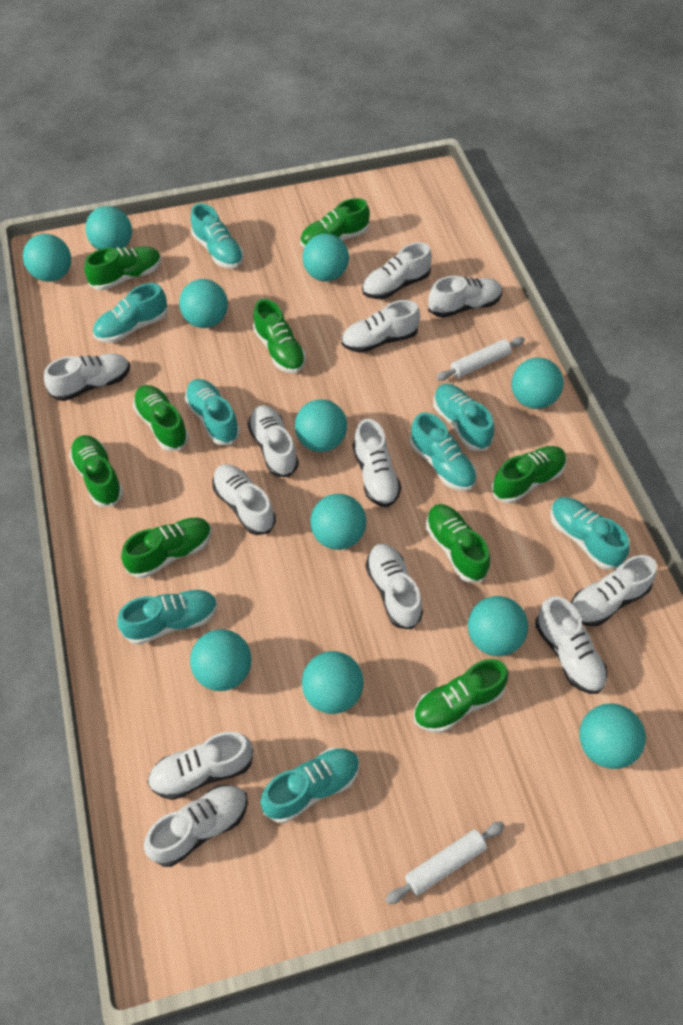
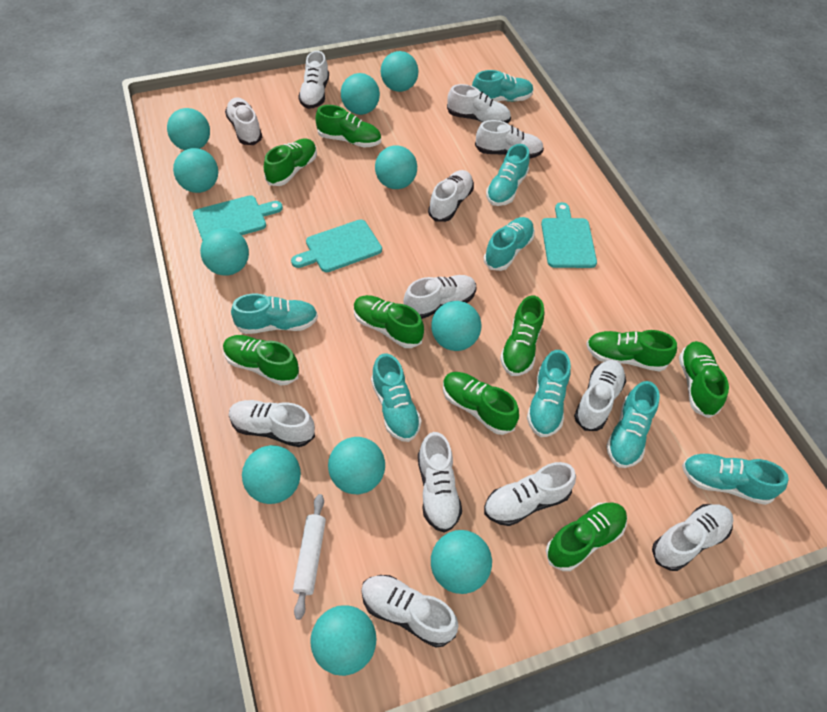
turquoise cutting board: none = 0 -> [193,196,283,241] [291,220,382,272] [541,202,597,268] = 3
white rolling pin: [385,822,505,904] [436,337,525,381] = 2 -> [293,494,326,620] = 1

